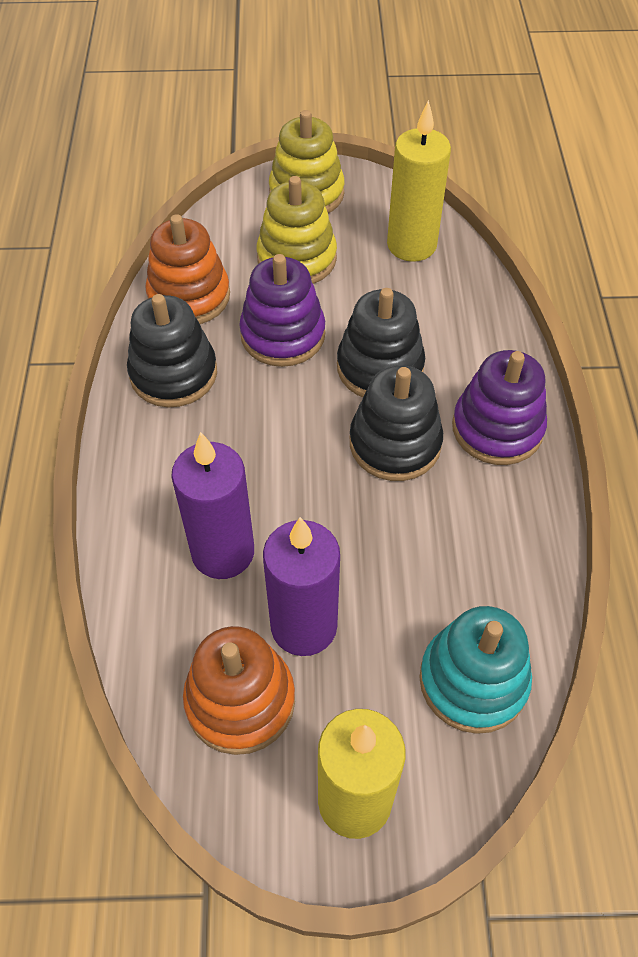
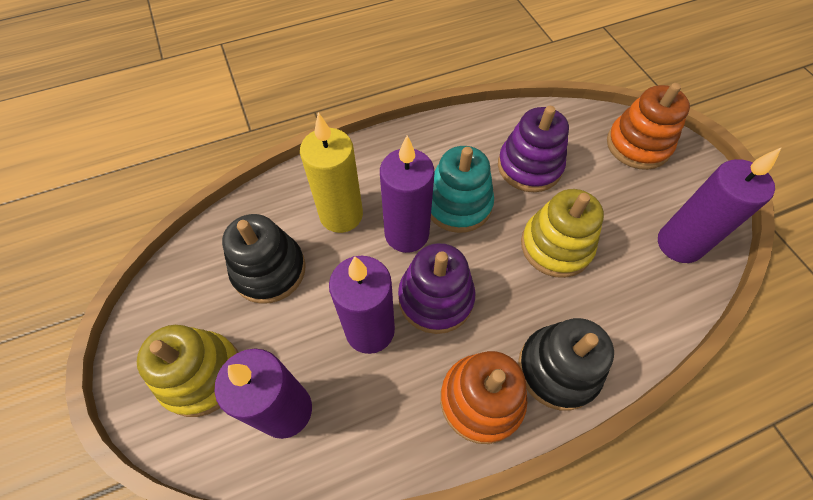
black stacking toy: [127,294,217,408] [337,288,425,397] [350,365,443,481] = 3 -> [222,214,306,304] [518,318,614,411] = 2
purple candle: [171,432,254,579] [263,517,340,656] = 2 -> [214,349,312,439] [329,256,395,354] [380,136,435,253] [658,147,782,263] = 4
yellow candle: [318,709,406,839] [387,100,451,262] = 2 -> [300,112,363,233] = 1

